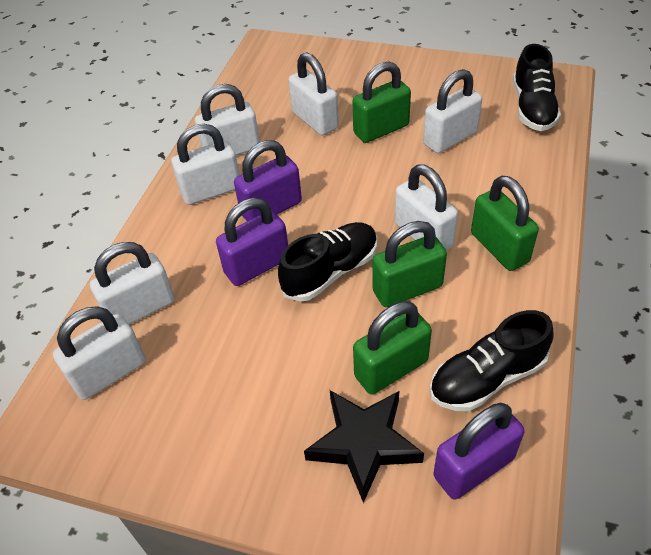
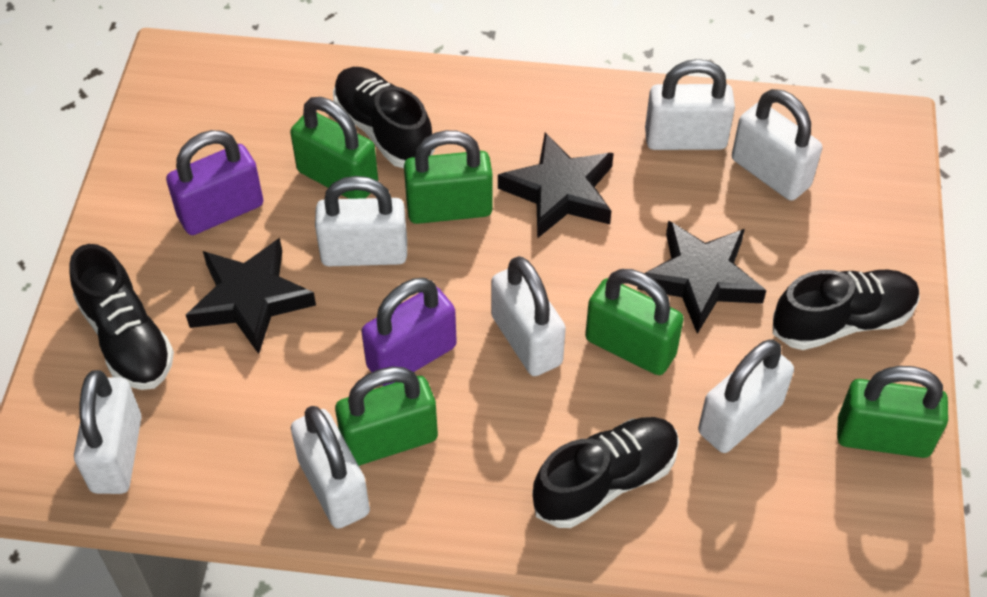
black shoe: [278,222,377,302] [430,310,554,411] [513,44,561,131] = 3 -> [69,244,174,390] [333,67,435,168] [532,417,679,528] [773,270,920,350] = 4
black star: [304,390,424,503] = 1 -> [186,238,316,354] [498,132,614,239] [637,220,766,334] = 3
green padlock: [352,61,411,143] [353,301,432,394] [372,221,447,307] [471,176,539,271] = 4 -> [290,97,378,199] [335,367,438,466] [404,130,493,224] [585,269,684,375] [837,366,948,458] = 5
purple padlock: [216,198,288,286] [234,140,302,221] [433,403,524,500] = 3 -> [166,130,263,235] [361,278,457,386] = 2

